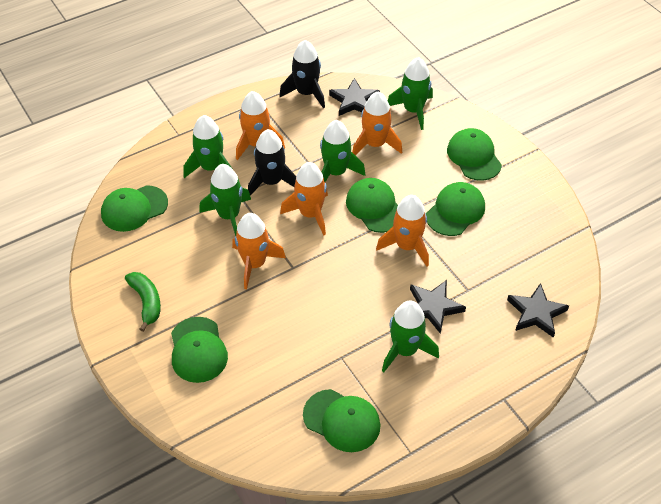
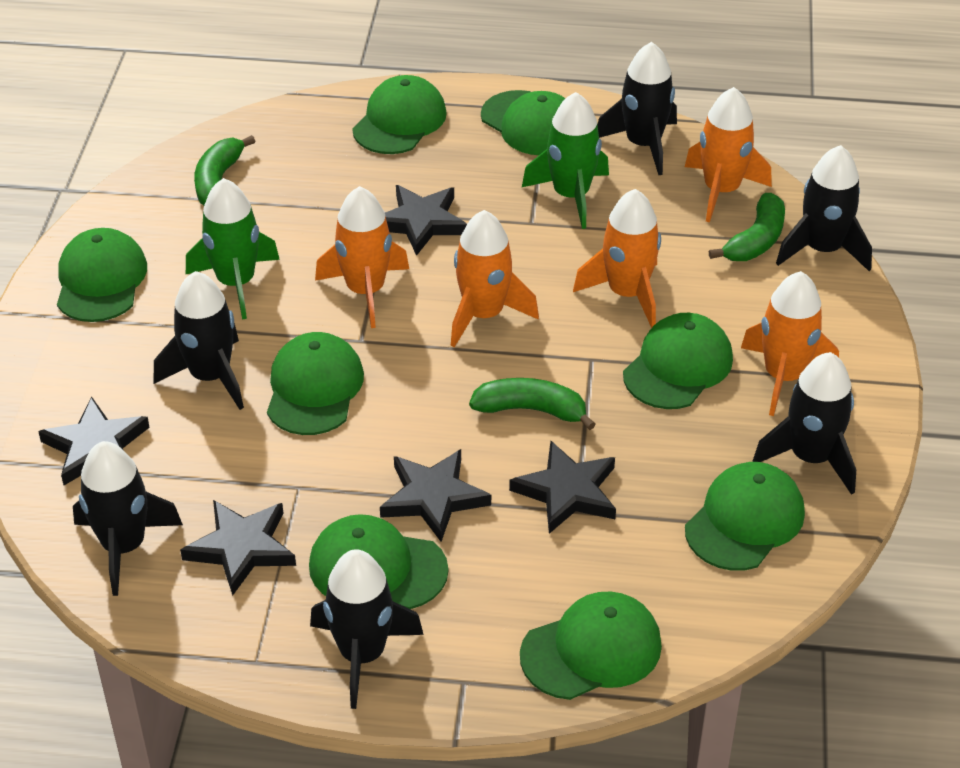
black rocket: [248,129,296,196] [279,40,325,108] = 2 -> [73,441,183,596] [154,271,244,410] [310,549,424,709] [598,42,677,175] [752,352,856,495] [776,145,872,271] = 6
black star: [329,78,380,116] [410,280,466,334] [507,283,569,338] = 3 -> [38,397,150,485] [180,500,296,596] [380,449,491,542] [385,185,467,256] [509,441,616,534] = 5
green banana: [125,272,161,332] = 1 -> [194,135,255,205] [469,378,596,430] [709,193,785,261] = 3
green cap: [101,185,168,232] [171,317,228,383] [303,389,380,452] [346,178,398,233] [426,182,485,236] [447,128,502,181] = 6 -> [57,228,147,322] [267,332,364,435] [309,514,448,609] [352,75,447,154] [481,90,565,155] [520,592,662,700] [623,313,733,409] [685,462,805,571] = 8
green rocket: [183,115,233,178] [199,164,251,236] [320,120,365,182] [382,301,439,372] [388,57,433,130] = 5 -> [186,178,280,319] [522,92,609,229] = 2

